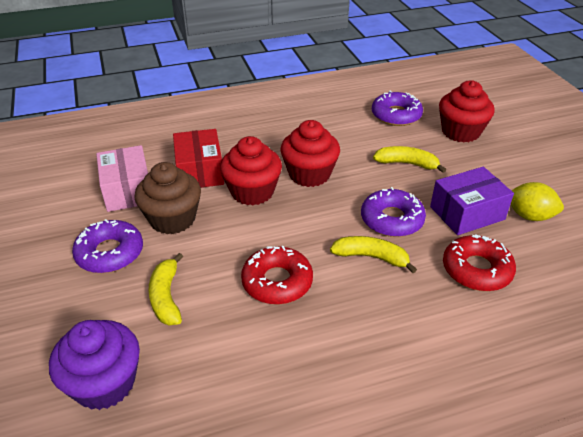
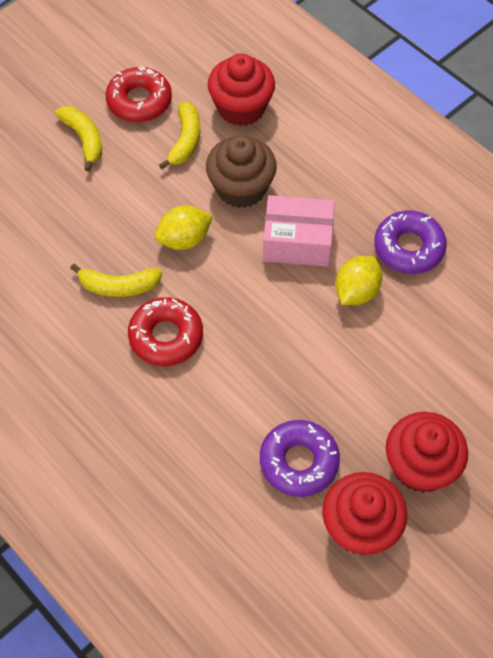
purple box: [430,167,514,235] = 1 -> none = 0
purple cupcake: [49,320,140,410] = 1 -> none = 0
purple donut: [72,219,143,273] [361,187,426,237] [372,91,423,126] = 3 -> [260,420,340,497] [374,210,447,274] = 2
red box: [173,129,224,188] = 1 -> none = 0
yellow lemon: [511,182,564,221] = 1 -> [155,205,213,250] [335,256,382,305] = 2

